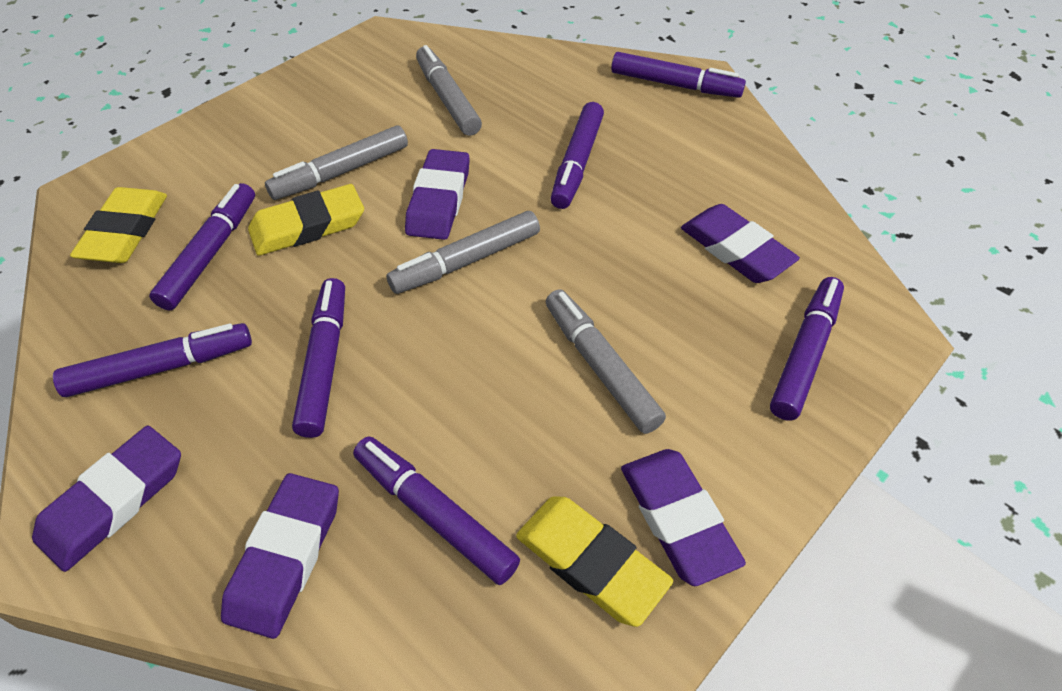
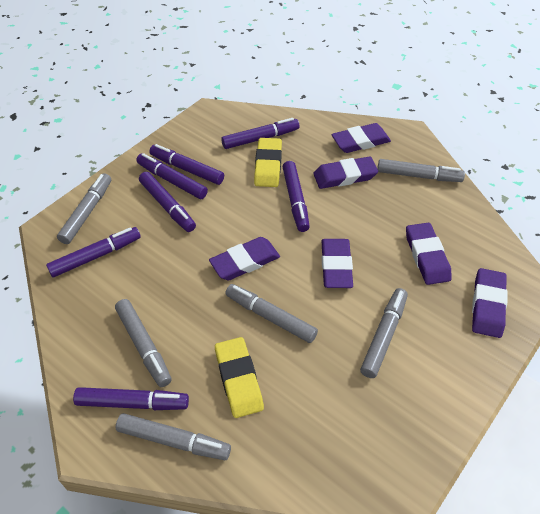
grey marker: [265,126,408,200] [386,211,540,294] [416,45,482,136] [546,289,666,434] = 4 -> [57,173,111,244] [115,299,172,387] [116,413,231,460] [225,284,318,343] [360,288,408,378] [377,159,465,182] = 6
purple eraser: [32,425,181,572] [221,473,339,639] [405,149,470,240] [621,449,746,586] [681,204,800,283] = 5 -> [209,237,280,280] [313,156,378,189] [322,239,353,288] [331,123,391,153] [406,223,452,285] [472,268,508,338] = 6
yellow eraser: [70,187,167,263] [248,184,364,256] [516,496,673,627] = 3 -> [215,337,264,418] [254,138,282,187] = 2

